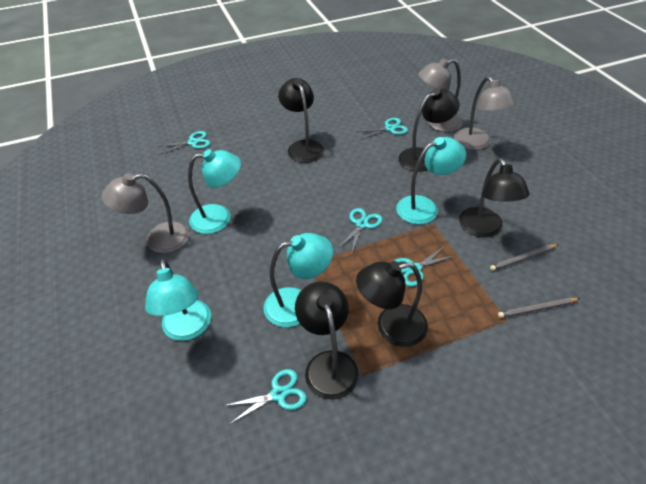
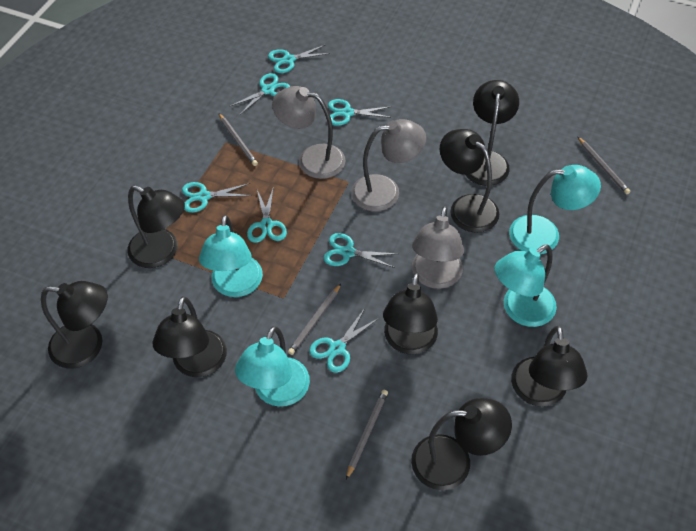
black lamp: [278,78,324,163] [295,281,359,400] [356,261,428,347] [399,88,459,172] [459,158,529,237] = 5 -> [41,281,108,369] [128,185,185,268] [152,296,227,377] [383,273,438,354] [411,398,512,490] [440,129,499,233] [466,80,519,186] [511,326,588,407] = 8
grey pencil: [490,244,559,271] [498,298,580,318] = 2 -> [219,114,258,166] [288,284,341,355] [346,390,388,480] [578,137,631,194] = 4
turquoise scissors: [157,131,210,155] [224,369,307,424] [337,208,382,255] [357,118,408,140] [394,246,454,287] = 5 -> [182,182,252,213] [230,73,290,115] [247,186,287,243] [268,44,331,73] [309,308,379,373] [323,233,397,268] [328,99,392,126] = 7

